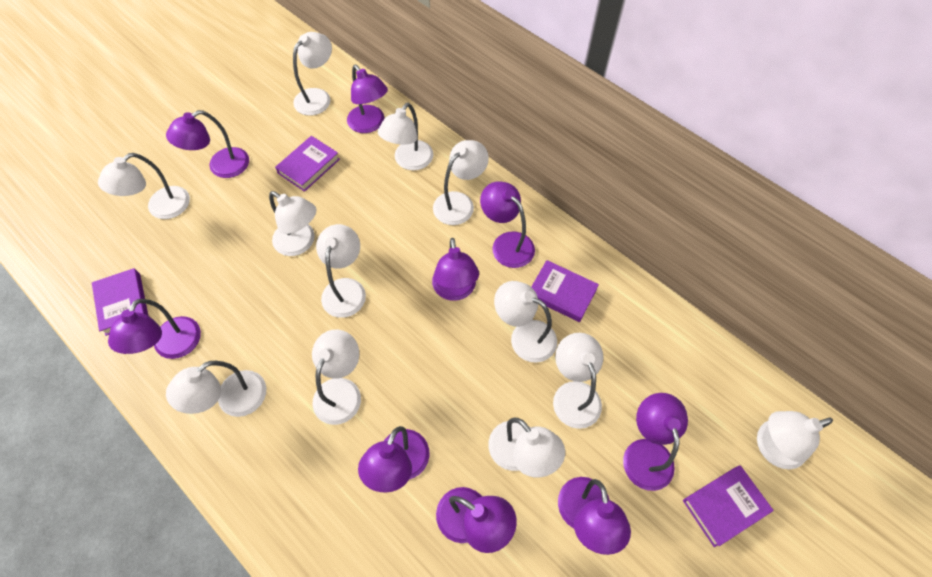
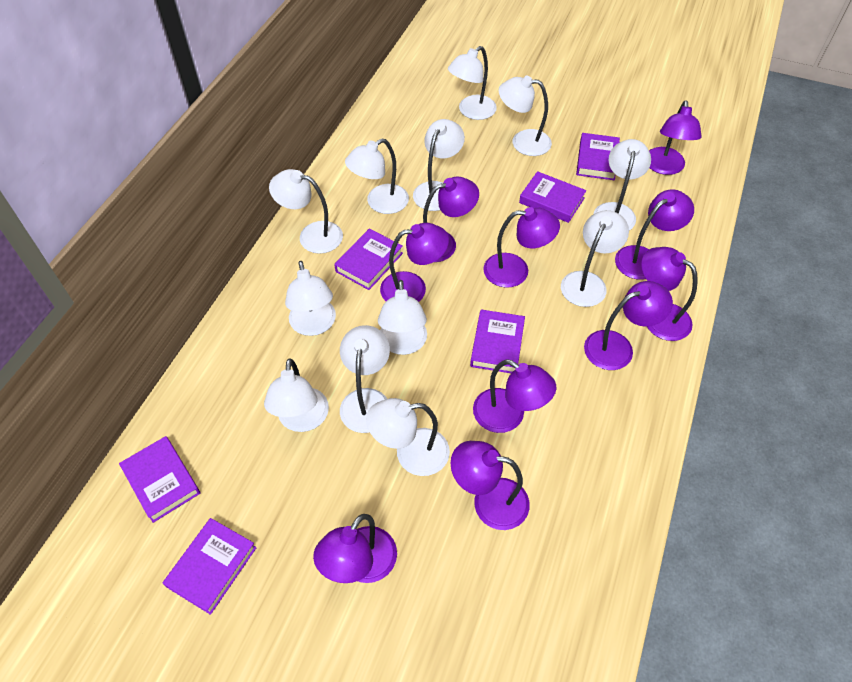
purple book: [92,268,148,336] [275,136,340,192] [531,260,599,322] [683,465,774,547] = 4 -> [119,436,200,523] [163,518,257,615] [334,228,403,290] [470,309,525,373] [519,171,586,223] [576,133,620,180] = 6
purple lamp: [108,299,201,359] [166,110,249,178] [347,65,388,133] [358,426,429,493] [432,238,479,301] [436,487,517,553] [480,181,535,268] [558,477,631,555] [623,393,688,491] = 9 -> [313,514,397,583] [380,223,449,302] [423,176,479,262] [451,441,530,530] [473,359,556,433] [483,207,560,288] [584,281,673,370] [615,189,694,280] [641,247,698,341] [649,100,702,175] = 10

